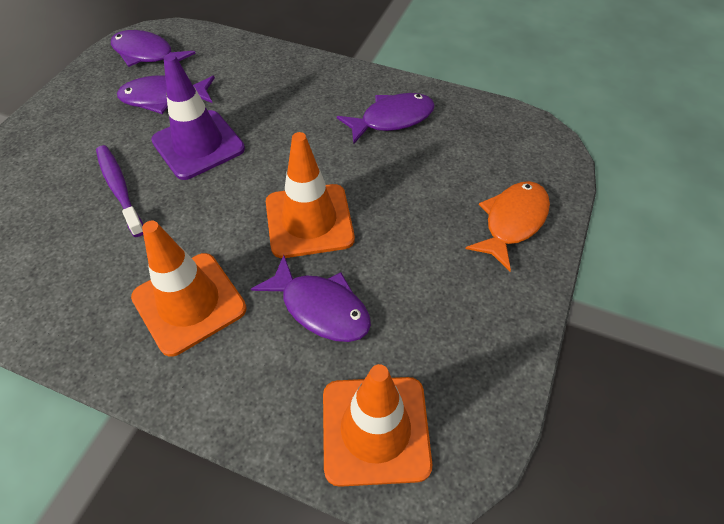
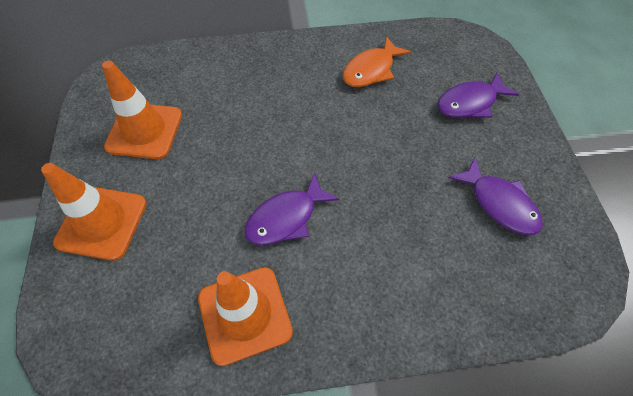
purple fish: [111,30,196,67] [117,75,215,114] [251,255,371,342] [337,93,435,144] = 4 -> [244,172,339,245] [437,72,519,118] [448,157,543,235] = 3
purple toothbrush: [96,145,143,237] = 1 -> none = 0
purple traffic cone: [151,54,245,180] = 1 -> none = 0

